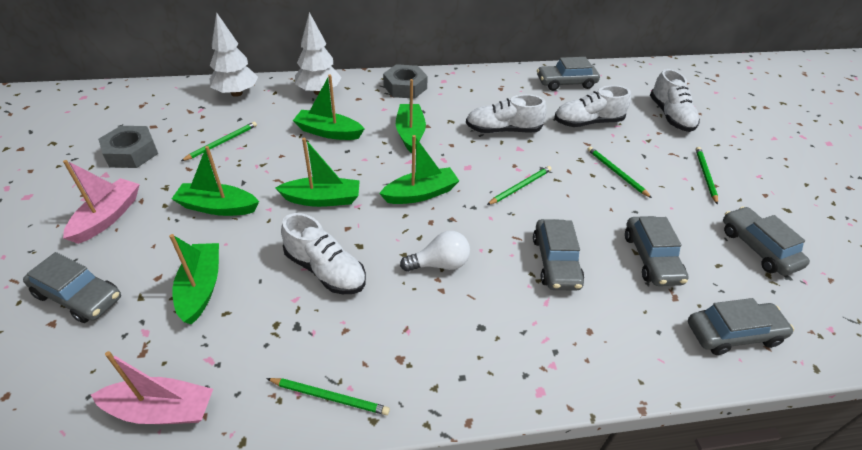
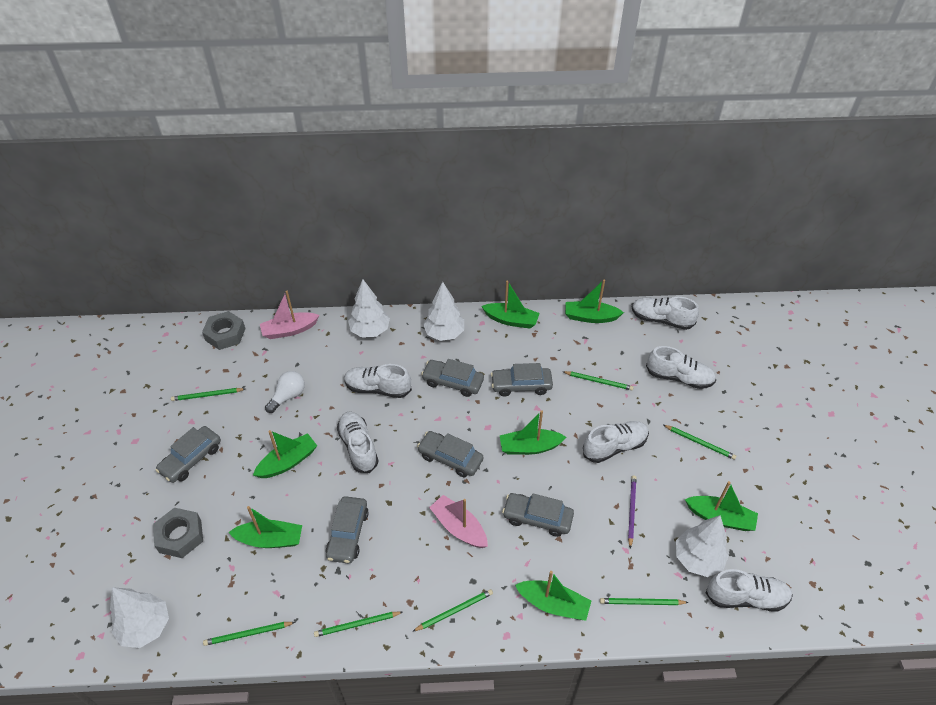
green boat: [169,234,219,324] [172,146,259,216] [275,138,360,207] [293,75,364,140] [379,135,459,204] [396,79,426,153] = 6 -> [228,506,302,548] [253,430,317,478] [481,281,540,329] [500,410,567,455] [515,571,591,621] [565,279,624,323] [685,481,758,531] = 7
green pencil: [181,121,257,161] [266,378,390,415] [487,166,551,205] [587,146,652,198] [696,147,718,205] = 5 -> [171,388,245,401] [203,622,295,646] [314,612,403,637] [412,589,493,632] [562,371,634,390] [600,598,689,605] [664,425,736,460] = 7
purple pencil: none = 0 -> [628,475,636,548] = 1
white shoe: [281,213,366,294] [466,94,547,133] [554,85,631,127] [650,69,700,132] = 4 -> [337,411,379,473] [344,364,412,398] [583,421,649,463] [632,297,699,330] [646,346,716,389] [706,569,793,612] = 6
white tree: [210,12,258,97] [295,12,342,95] = 2 -> [110,587,169,648] [348,279,390,338] [423,282,464,341] [676,515,729,577] = 4

